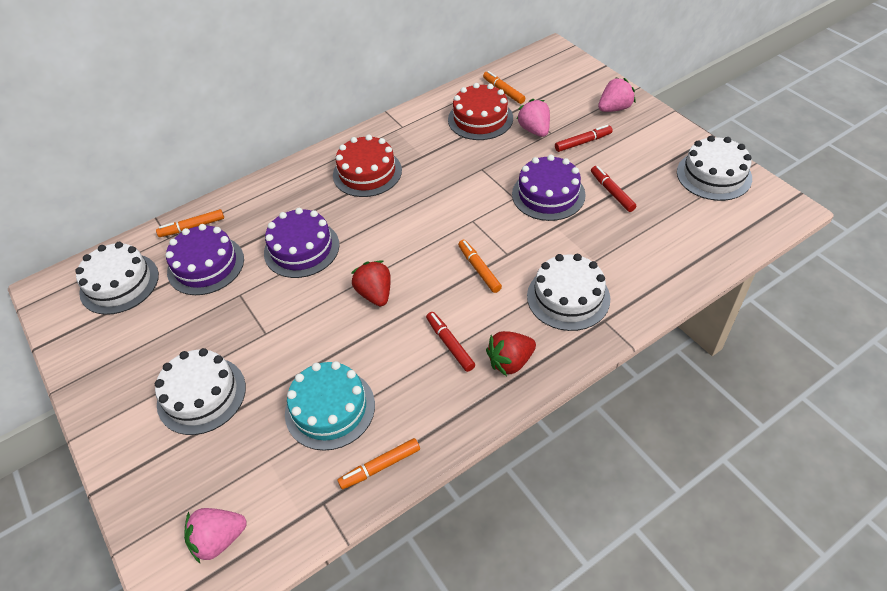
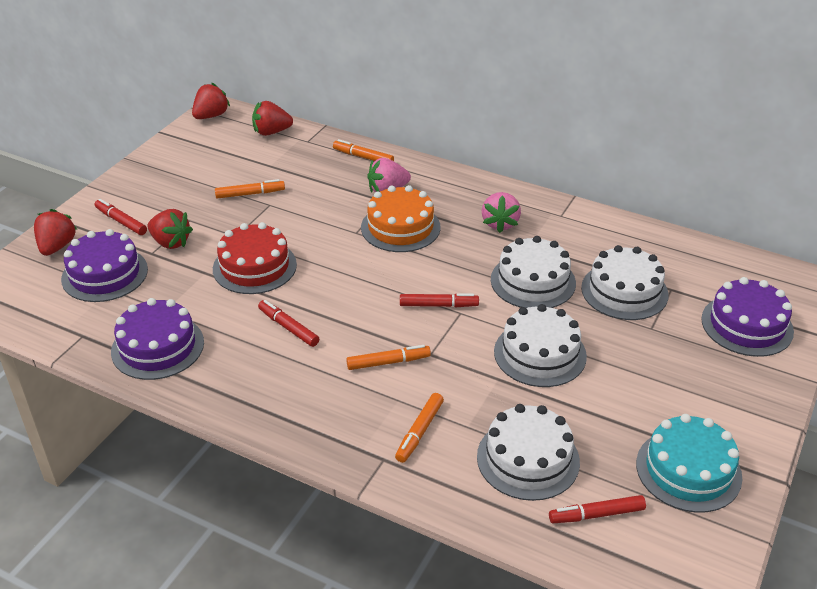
orange cake: none = 0 -> [361,185,440,252] = 1
pink strawberry: [184,508,247,563] [517,99,550,137] [598,77,636,112] = 3 -> [367,158,411,193] [482,192,521,233] = 2
red cake: [333,135,402,197] [448,83,513,140] = 2 -> [213,222,297,294] = 1
red marker: [426,312,475,372] [555,125,613,152] [591,166,636,212] = 3 -> [95,199,147,235] [258,300,319,347] [400,293,479,307] [549,495,646,523] = 4
red strawberry: [351,261,391,306] [486,331,536,376] = 2 -> [34,209,77,256] [148,209,193,249] [192,83,230,119] [252,101,293,136] = 4

